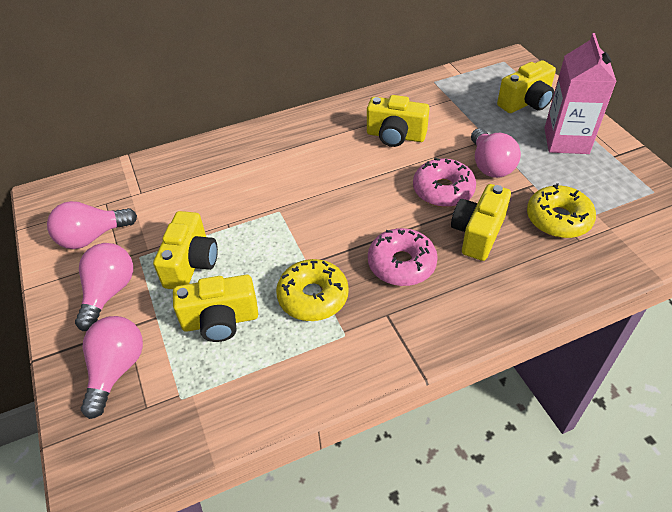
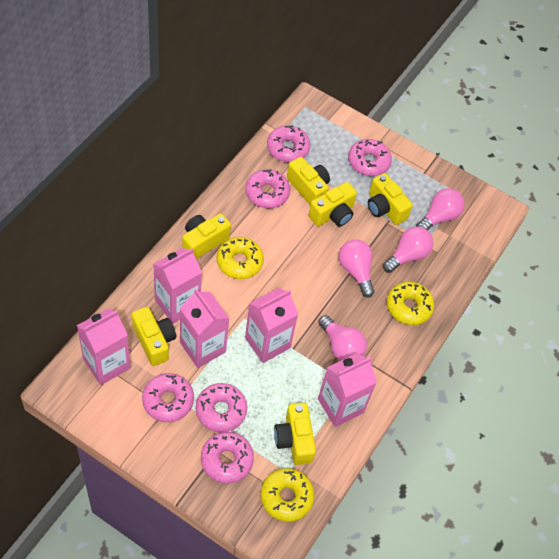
pink carton: [544,33,617,154] = 1 -> [77,308,130,385] [154,248,202,324] [180,289,230,368] [245,288,298,363] [318,353,377,427] = 5
pink donut: [368,228,438,286] [413,158,476,207] = 2 -> [142,373,194,422] [196,383,247,432] [201,432,254,483] [245,169,290,208] [267,125,310,163] [348,139,392,176] = 6
yellow camera: [153,211,218,289] [173,275,258,342] [367,95,430,147] [451,184,511,261] [497,60,556,113] = 5 -> [132,307,176,366] [182,213,231,259] [274,403,316,465] [287,157,330,205] [308,182,357,227] [368,173,413,225] = 6
yellow donut: [276,259,349,321] [527,183,596,238] = 2 -> [217,237,264,279] [261,468,314,522] [387,282,434,325] = 3

